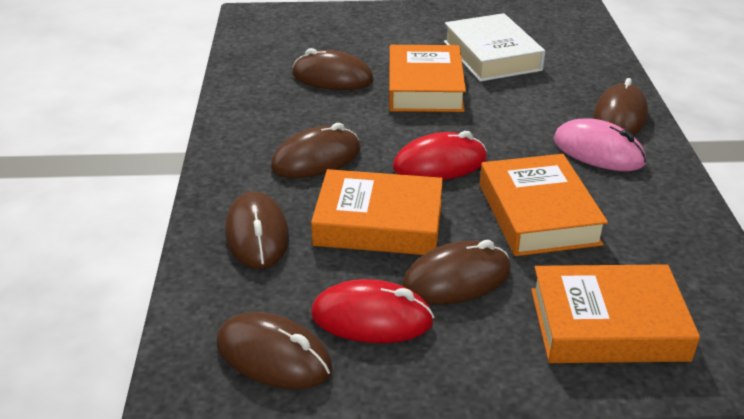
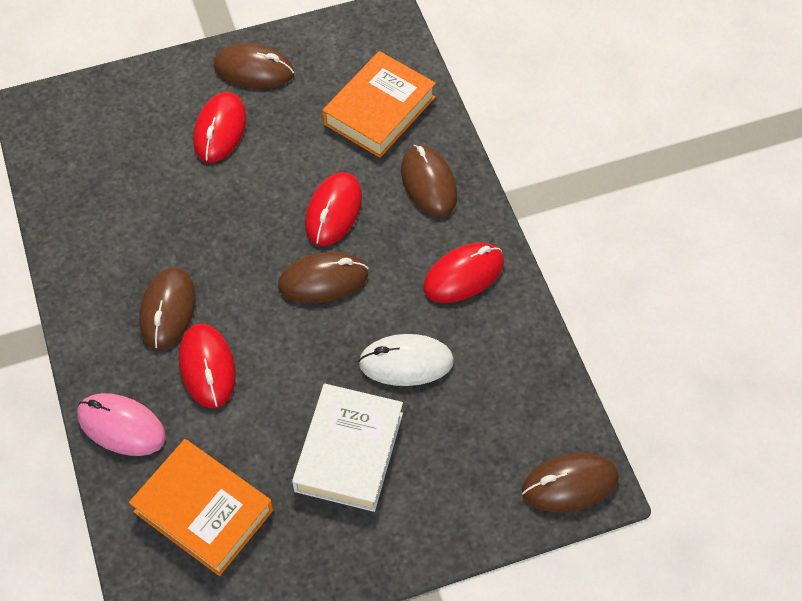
brown mouse: [217,312,333,389] [225,191,289,269] [271,123,361,178] [292,48,374,90] [402,240,511,305] [593,78,648,135] = 6 -> [139,267,196,350] [213,44,294,89] [278,252,369,303] [401,145,457,217] [522,453,619,512] = 5
orange book: [311,169,443,255] [389,45,466,112] [480,154,608,256] [531,264,700,363] = 4 -> [129,439,273,576] [322,51,436,158] = 2
red mouse: [311,279,434,343] [393,131,487,180] = 2 -> [179,324,236,408] [193,92,246,162] [305,172,362,246] [423,243,504,303] = 4
white mouse: none = 0 -> [358,334,454,386] = 1

